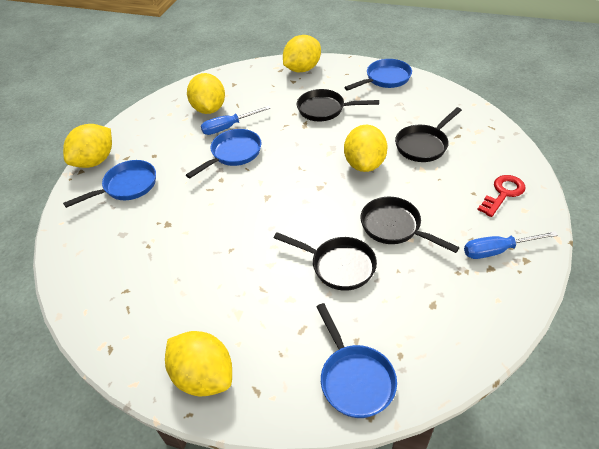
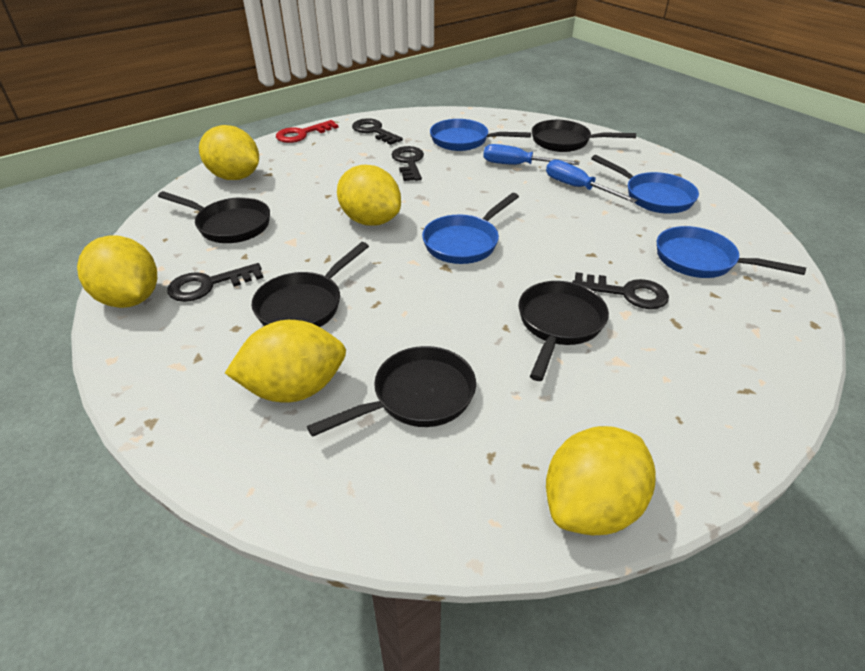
black key: none = 0 -> [167,263,264,302] [352,118,403,145] [391,146,424,181] [572,272,669,309] = 4
black pan: [274,232,377,291] [297,89,379,121] [361,197,460,253] [395,107,462,162] = 4 -> [158,191,270,243] [251,242,369,327] [307,346,476,437] [519,281,609,381] [532,120,636,152] = 5

